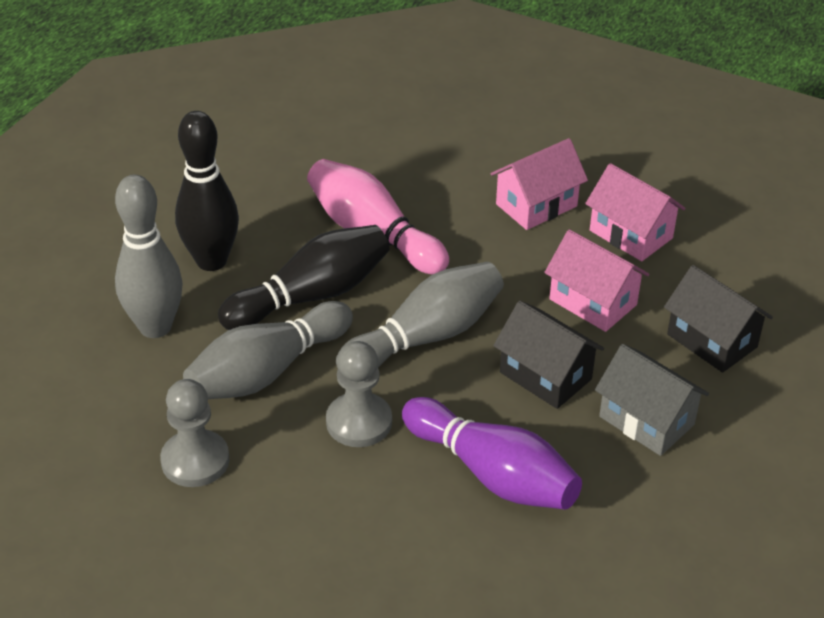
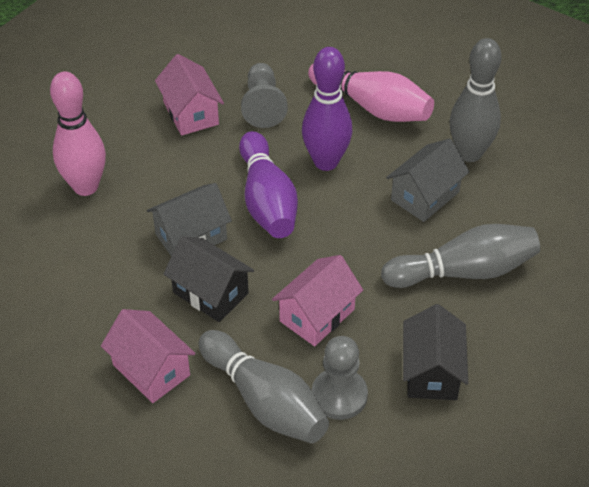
black bowling pin: [175,111,239,271] [218,225,389,330] = 2 -> none = 0
grey house: [595,344,709,456] = 1 -> [147,183,232,256] [386,138,470,222] = 2
pink bowling pin: [307,159,449,275] = 1 -> [50,72,106,196] [308,63,434,122] = 2
purple bowling pin: [402,397,582,510] = 1 -> [239,131,298,238] [302,47,353,171] = 2

